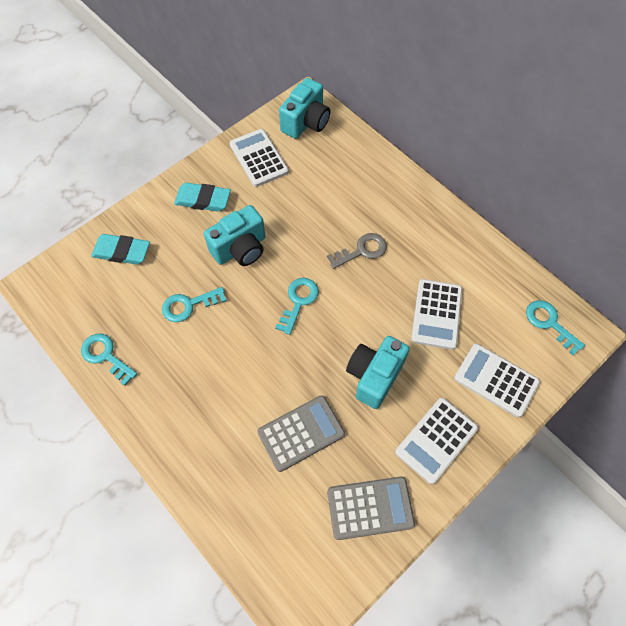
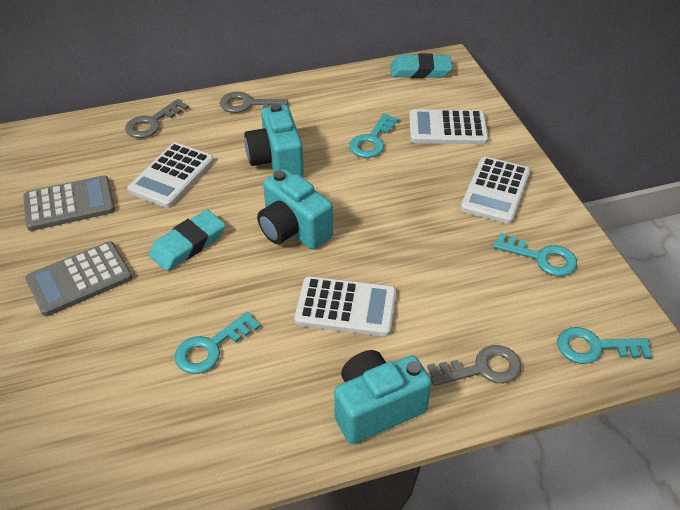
grey key: [327,233,387,269] = 1 -> [125,99,189,138] [220,92,288,113] [427,345,521,386] = 3

